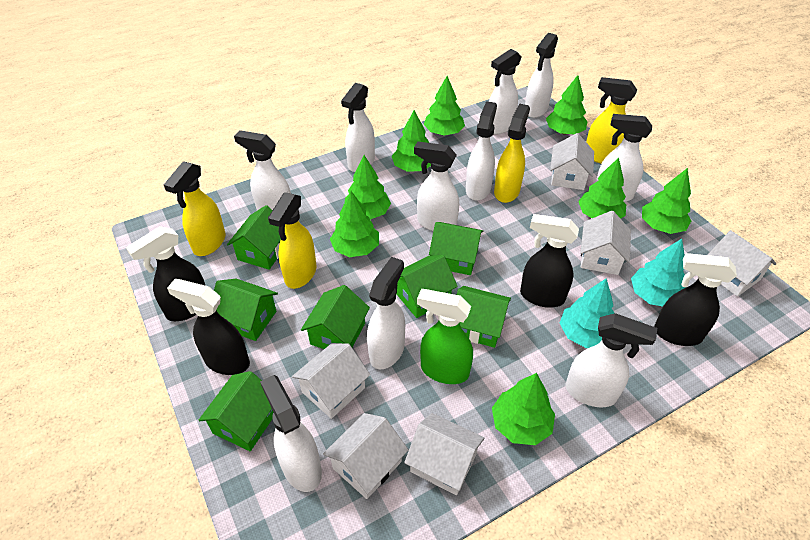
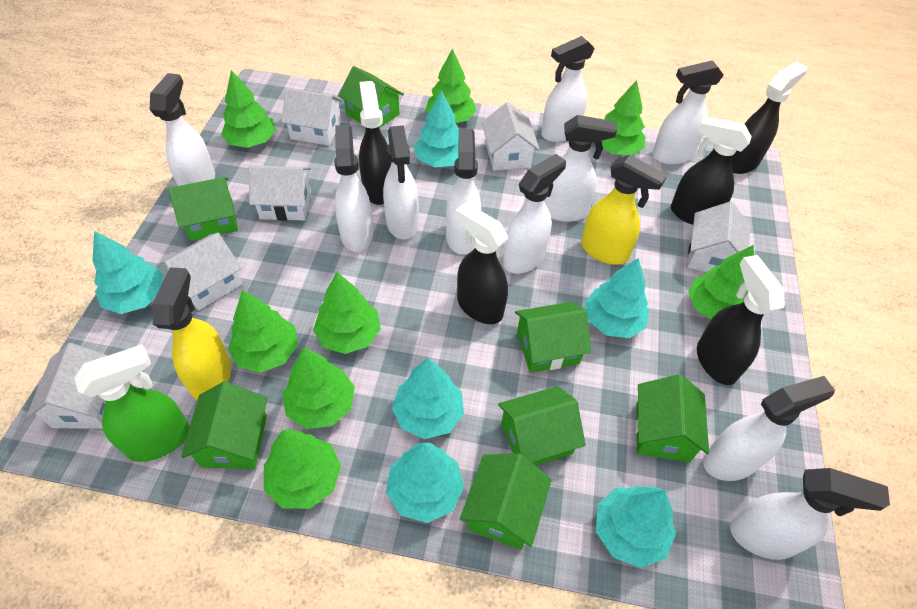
black spray bottle: [126,226,206,321] [167,279,250,375] [520,214,579,308] [654,253,737,346] = 4 -> [359,81,392,205] [456,203,508,324] [671,116,752,225] [697,255,785,385] [731,62,807,174] = 5
turquoise tree: [560,278,614,348] [631,239,686,306] = 2 -> [92,231,163,314] [386,443,464,523] [392,358,464,439] [413,90,459,167] [585,258,649,338] [596,486,676,568] = 6
yellow spray bottle: [164,161,225,256] [268,192,317,289] [494,103,530,203] [586,77,637,164] = 4 -> [152,267,231,400] [581,155,667,265] = 2

